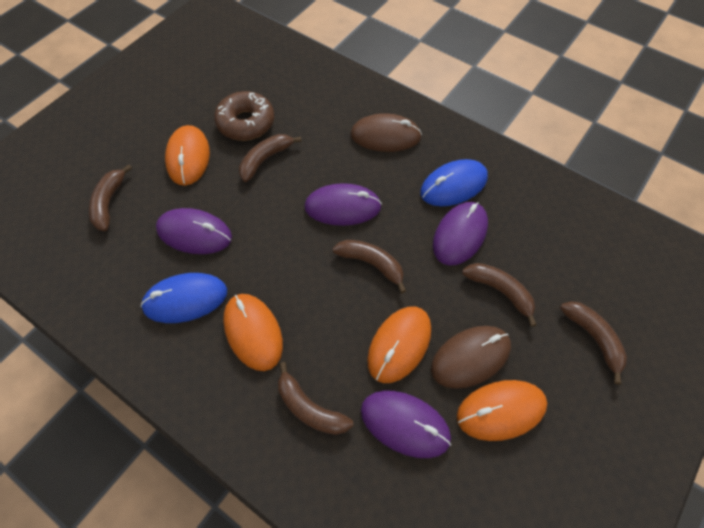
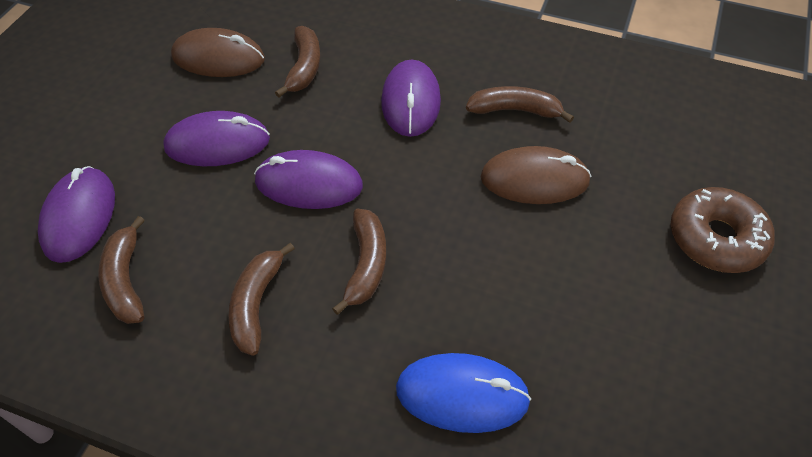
blue mouse: [140,273,227,323] [420,159,488,206] = 2 -> [396,353,531,433] = 1
brown banana: [89,164,132,231] [239,134,302,182] [278,362,353,435] [332,240,406,293] [462,263,537,327] [560,301,627,384] = 6 -> [98,216,145,324] [229,243,295,356] [275,26,321,98] [332,209,386,315] [466,86,574,123] = 5
orange mouse: [165,125,210,186] [223,294,283,371] [367,306,431,383] [457,380,547,441] = 4 -> none = 0

